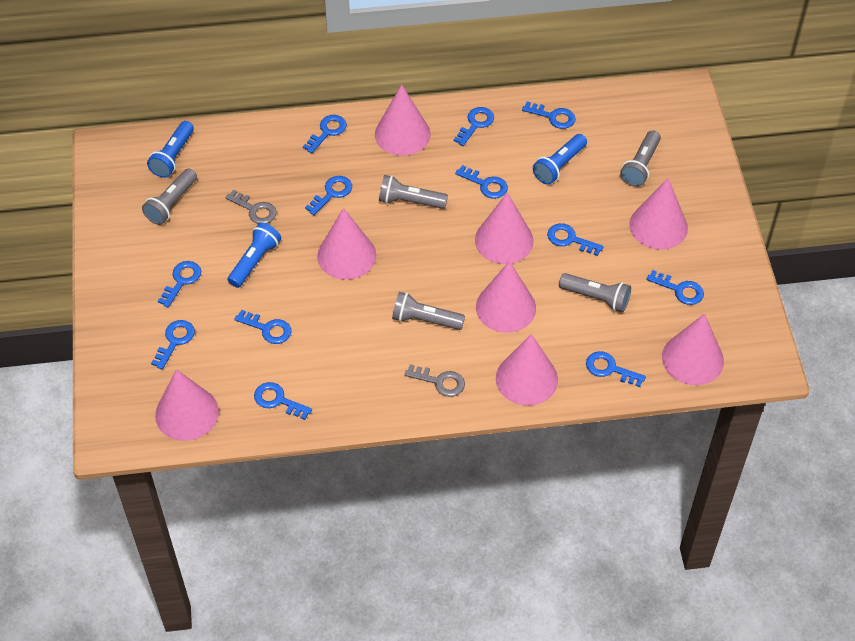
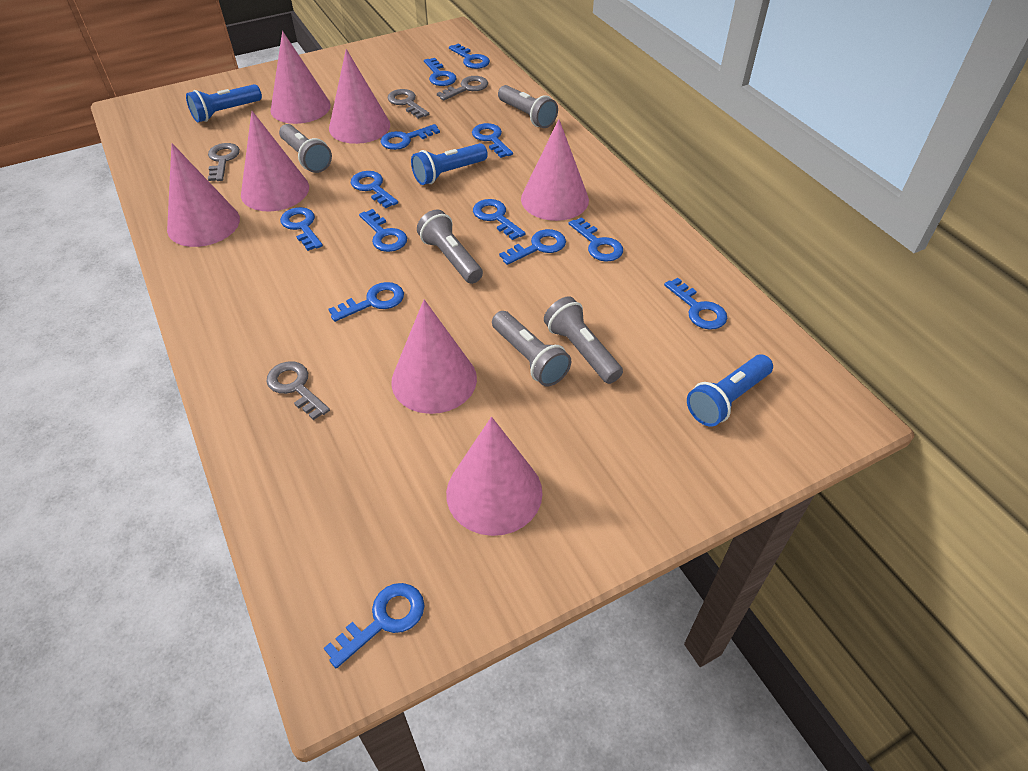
blue key: [151,320,195,369] [158,261,201,308] [234,310,291,344] [254,382,312,420] [303,115,347,154] [305,176,352,215] [454,107,494,146] [455,165,508,199] [522,101,576,129] [547,223,604,256] [586,351,646,387] [646,270,704,305] = 12 -> [280,207,323,251] [324,583,425,668] [329,282,404,322] [351,171,398,208] [359,209,407,252] [381,124,440,150] [424,58,457,86] [449,43,490,69] [472,123,513,158] [473,199,525,240] [499,229,566,265] [569,217,623,262] [664,278,727,330] = 13
grey key: [225,189,277,224] [404,364,465,397] = 2 -> [208,143,240,181] [266,361,330,420] [387,89,429,119] [437,76,488,101] = 4
pink cone: [155,369,219,441] [317,208,376,280] [375,84,431,156] [475,192,534,264] [476,261,536,333] [496,334,558,406] [629,178,688,249] [662,314,724,385] = 8 -> [167,143,240,247] [241,111,309,211] [270,31,331,124] [329,49,390,144] [391,299,477,414] [446,417,543,536] [521,119,589,221] = 7

